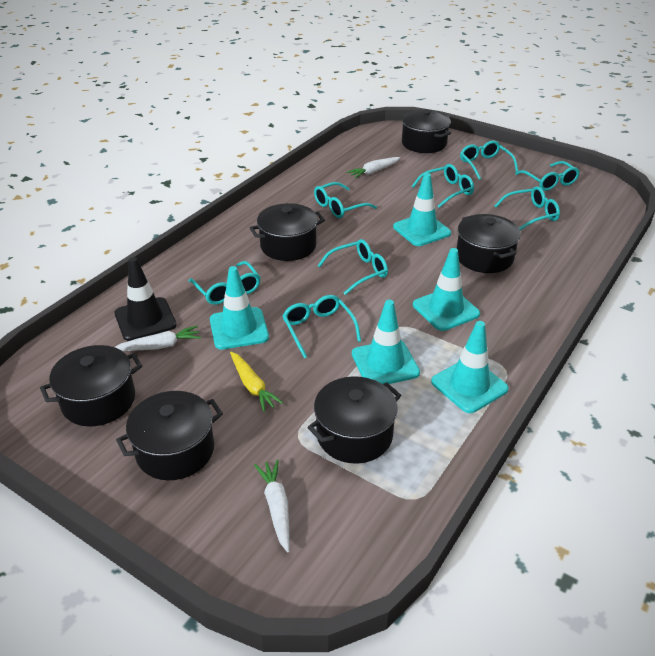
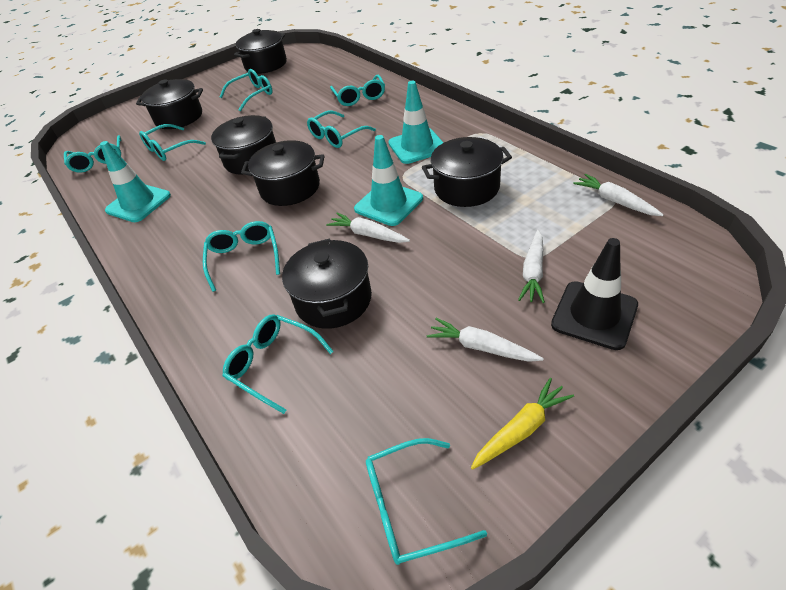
turquoise traffic cone: [210,266,269,350] [352,300,420,384] [393,173,451,246] [413,248,480,331] [431,321,509,413] = 5 -> [100,141,171,222] [354,135,423,226] [388,81,443,164] = 3
white carrot: [115,326,201,351] [254,460,290,553] [347,157,400,178] = 3 -> [326,213,410,243] [427,318,544,362] [518,230,545,303] [573,174,664,216] = 4

